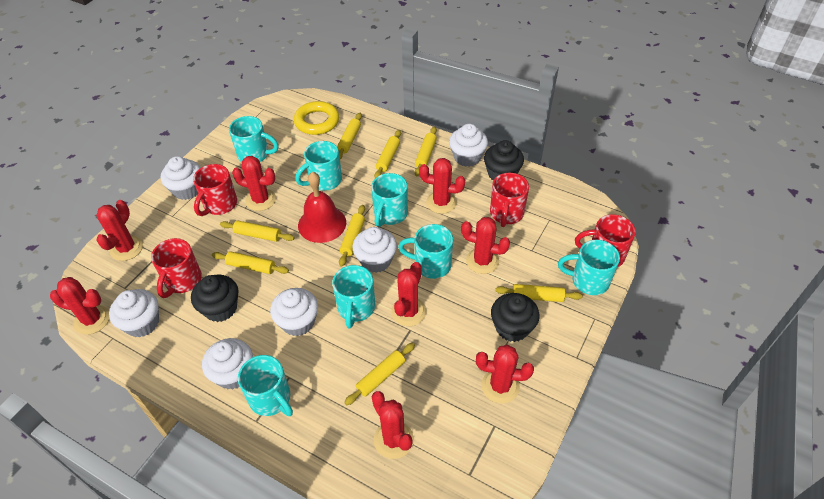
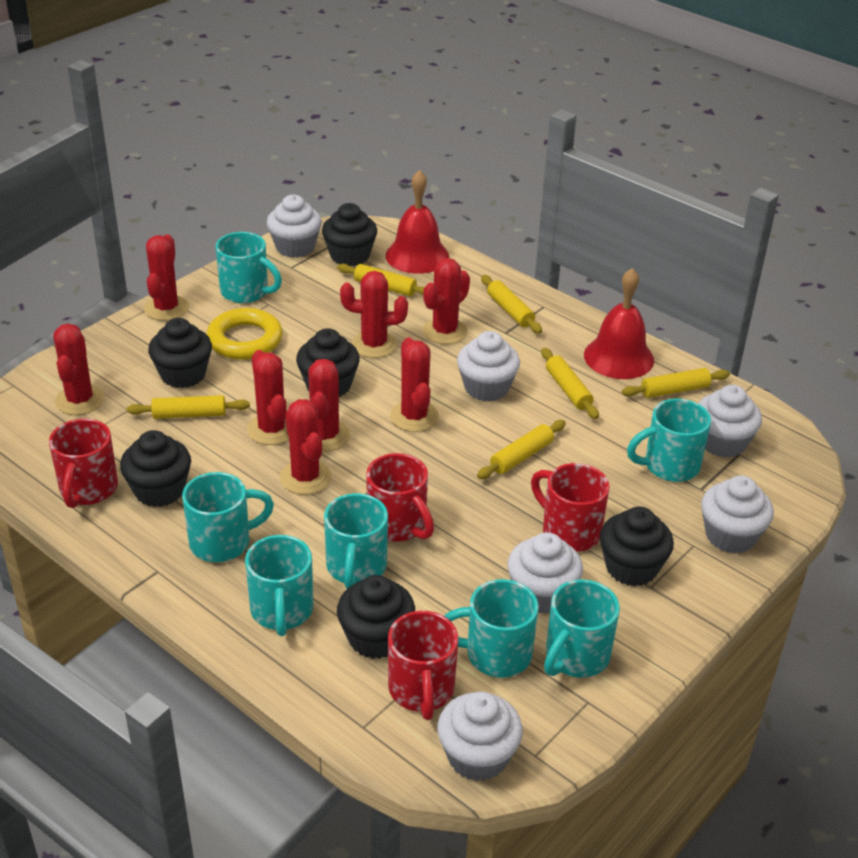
black cupcake: [191,275,238,322] [484,140,524,181] [491,293,539,342] = 3 -> [120,430,191,507] [148,318,212,388] [296,328,360,397] [322,203,377,266] [337,575,415,659] [600,507,674,586] = 6
red bell: [298,172,346,243] = 1 -> [385,170,449,274] [584,268,654,379] = 2
yellow rolling pin: [212,251,289,274] [220,220,295,242] [337,113,362,159] [339,205,365,267] [344,343,415,405] [374,130,401,178] [415,127,437,176] [495,284,583,302] = 8 -> [127,395,250,419] [337,264,425,296] [477,420,566,479] [481,275,542,334] [541,348,599,419] [622,368,730,398] = 6

